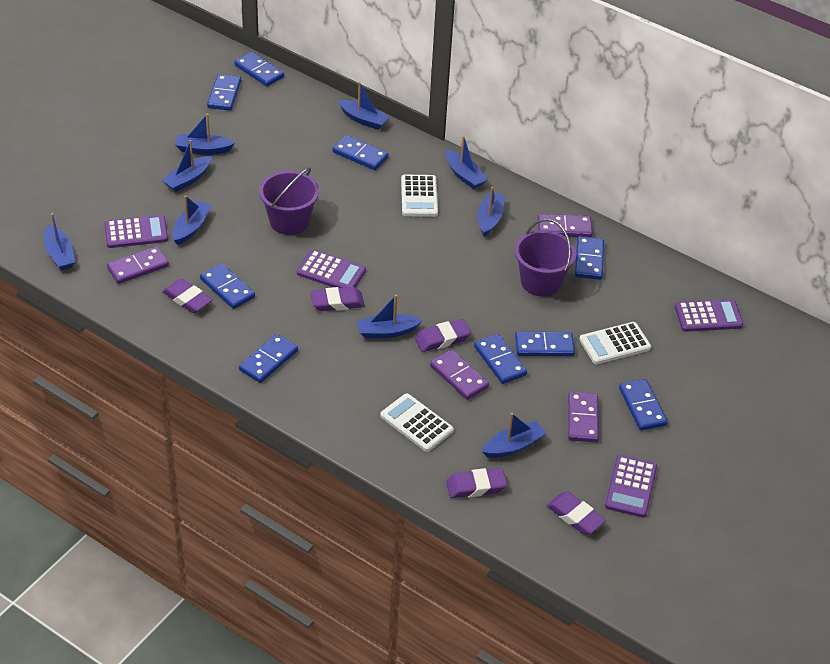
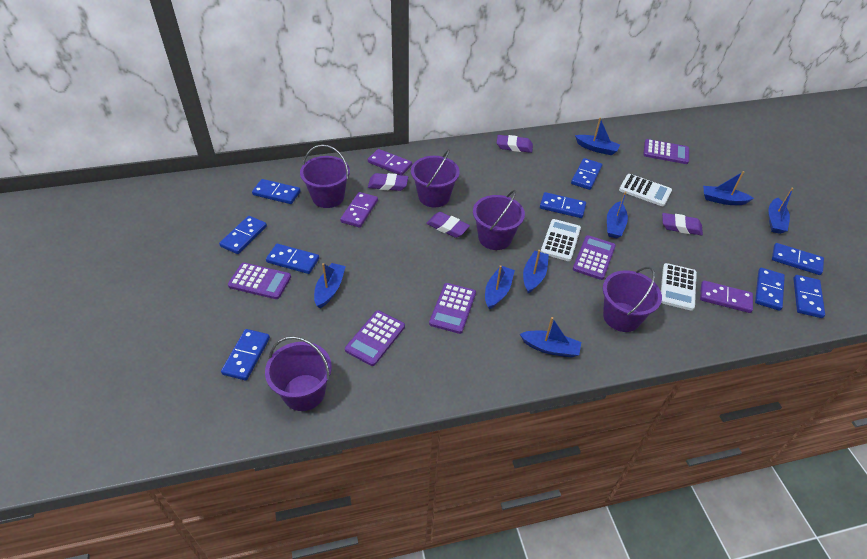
blue boat: [44,213,75,270] [162,140,212,192] [172,195,212,245] [175,113,235,155] [338,82,390,130] [357,295,423,338] [446,136,488,189] [477,187,505,237] [482,413,547,458] = 9 -> [314,263,346,308] [485,265,515,309] [520,317,581,358] [523,250,549,293] [575,118,620,155] [607,192,628,239] [703,171,754,205] [768,188,793,234] = 8
purple bucket: [259,167,319,235] [515,219,576,297] = 2 -> [265,336,332,411] [300,145,350,208] [411,149,460,207] [473,190,525,250] [603,267,662,332] = 5
purple calculator: [104,215,168,248] [297,250,366,288] [605,455,657,518] [675,299,743,332] = 4 -> [228,263,291,299] [345,310,405,366] [429,283,476,334] [573,235,616,280] [643,139,689,164] = 5
purple domino: [107,246,169,284] [430,350,489,400] [538,214,593,237] [568,392,599,442] = 4 -> [340,192,378,228] [368,149,412,175] [700,280,753,313] = 3
purple eraser: [162,278,212,313] [310,287,365,311] [415,319,471,352] [446,468,507,498] [547,492,606,535] = 5 -> [368,173,408,191] [426,212,470,238] [497,135,533,153] [662,213,703,235] = 4

